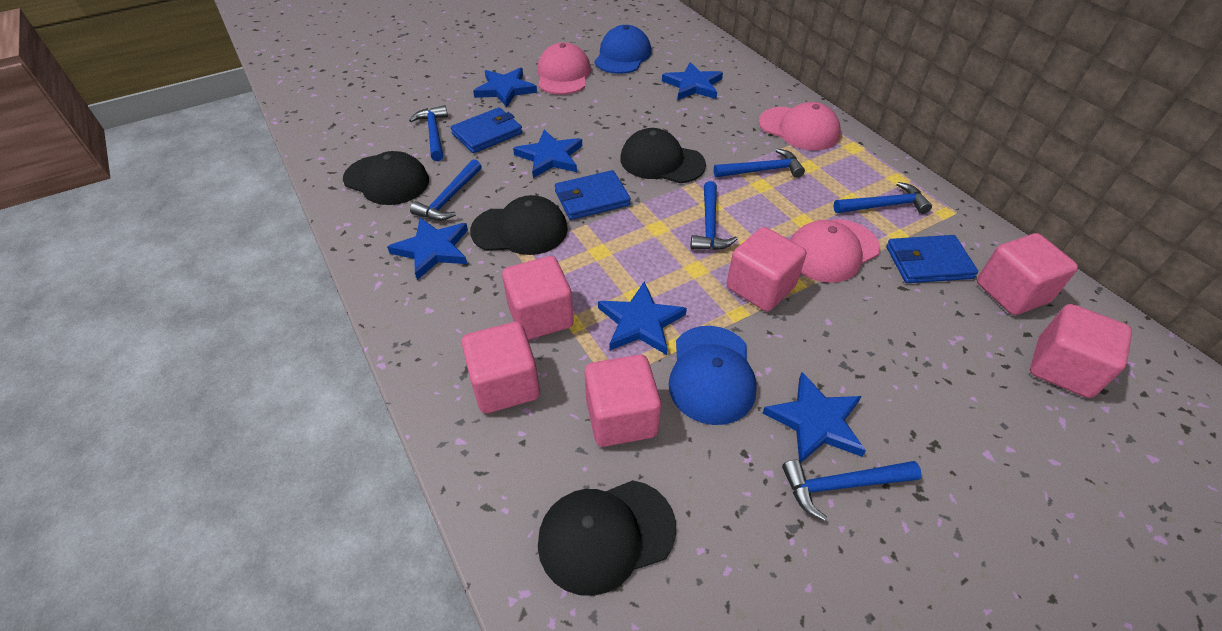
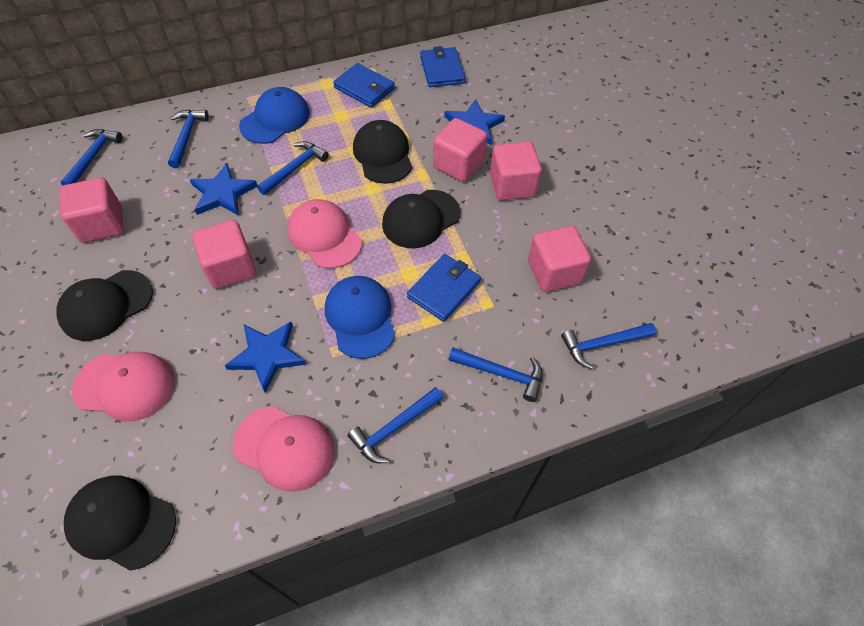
blue star: [387,218,468,280] [473,68,537,107] [513,129,582,178] [598,282,687,355] [662,62,723,100] [763,372,866,463] = 6 -> [190,163,257,216] [224,322,306,393] [444,99,505,146] = 3
pink cube: [462,322,540,413] [502,256,574,340] [584,355,661,447] [727,227,806,312] [977,233,1078,315] [1030,304,1132,398] = 6 -> [60,178,124,243] [192,220,256,289] [433,118,487,182] [490,141,542,200] [528,226,591,292] = 5

